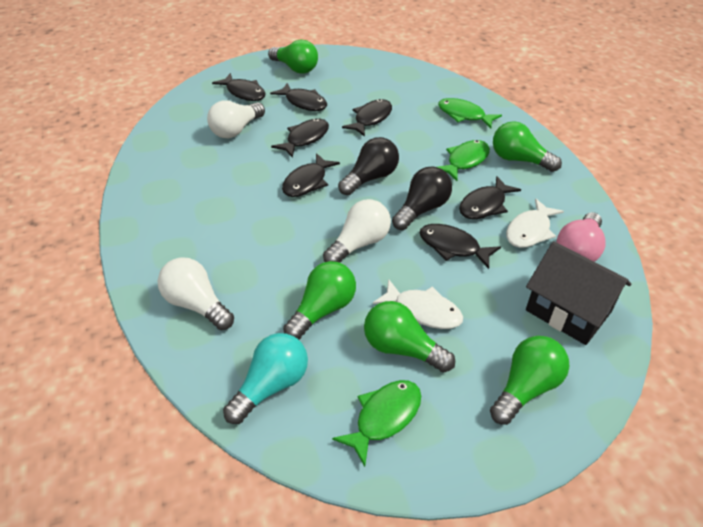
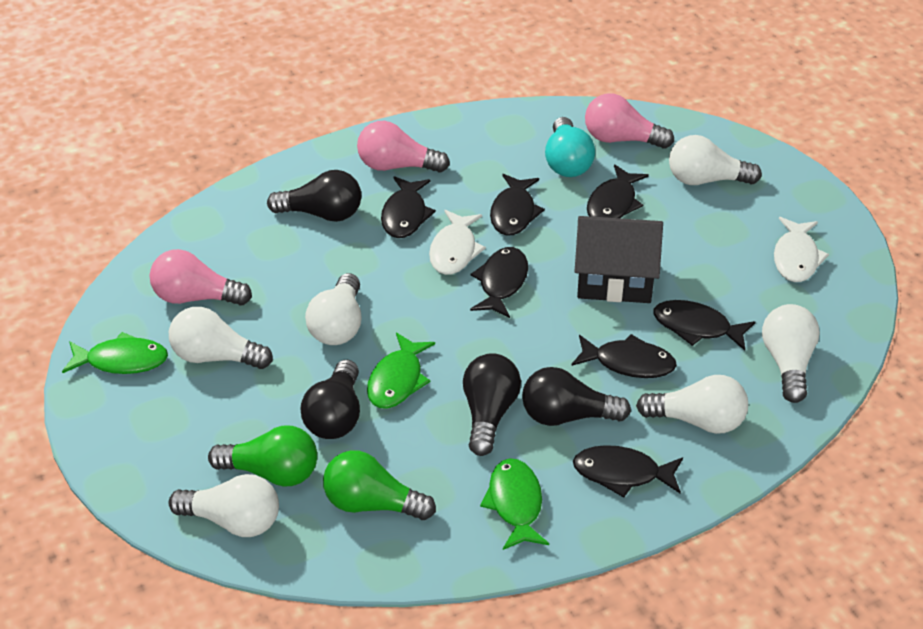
black light bulb: [338,137,399,195] [392,166,452,230] = 2 -> [267,170,361,222] [300,360,360,439] [463,353,521,456] [522,367,631,426] = 4
green light bulb: [268,40,318,74] [283,261,356,340] [364,301,455,372] [490,336,569,425] [493,121,562,172] = 5 -> [208,426,317,487] [323,450,436,520] = 2
pink light bulb: [557,212,606,262] = 1 -> [150,249,252,306] [357,121,450,173] [585,93,674,149] = 3
white light bulb: [158,257,234,330] [207,100,265,138] [323,199,391,263] = 3 -> [168,474,279,537] [169,307,273,369] [305,273,361,345] [636,375,748,434] [669,135,762,185] [762,304,820,403] = 6

